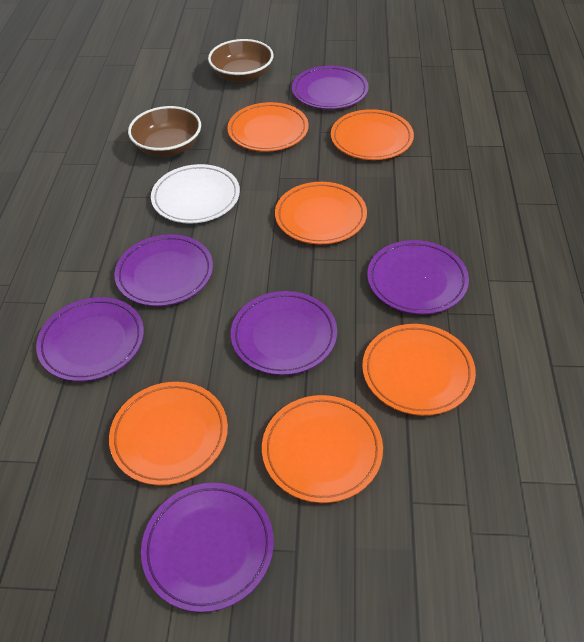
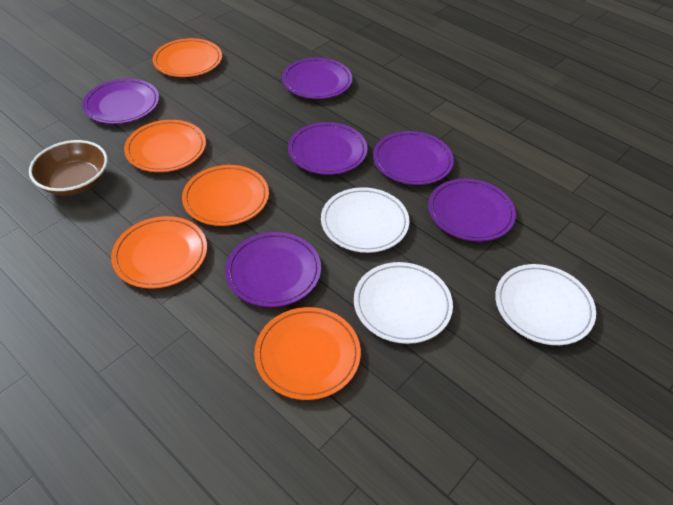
brown bowl: [128,106,201,157] [208,39,273,83] = 2 -> [29,140,108,196] = 1
orange plate: [109,382,228,486] [227,102,308,152] [262,395,383,503] [275,182,367,245] [331,109,414,160] [362,324,476,416] = 6 -> [111,216,207,289] [124,120,206,172] [153,38,222,77] [182,165,269,226] [254,307,361,400] = 5
white plate: [151,164,240,224] = 1 -> [321,187,409,253] [354,262,453,344] [495,264,596,345] = 3

